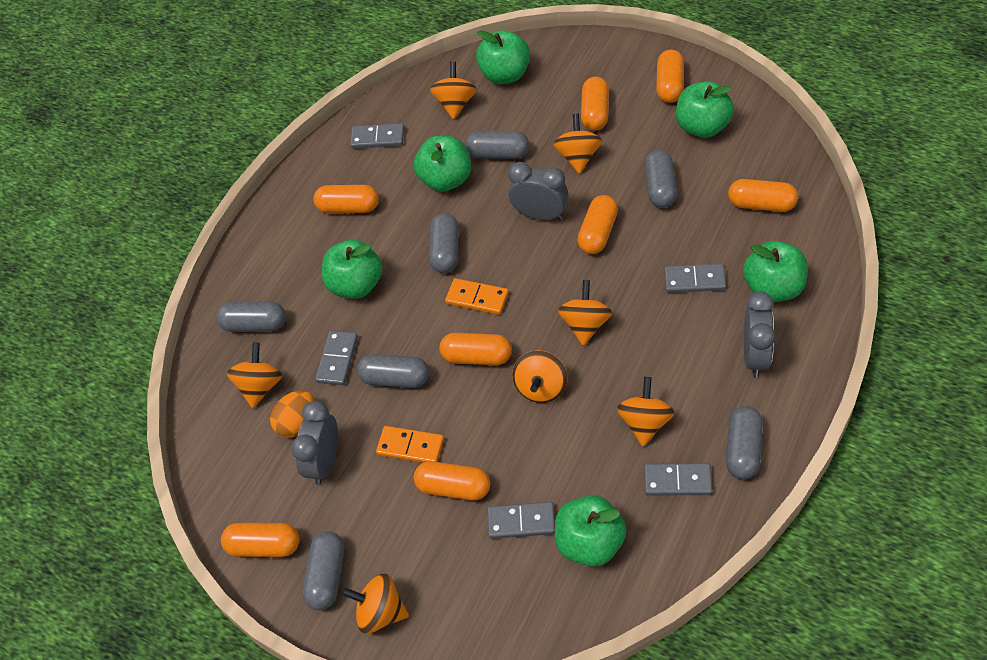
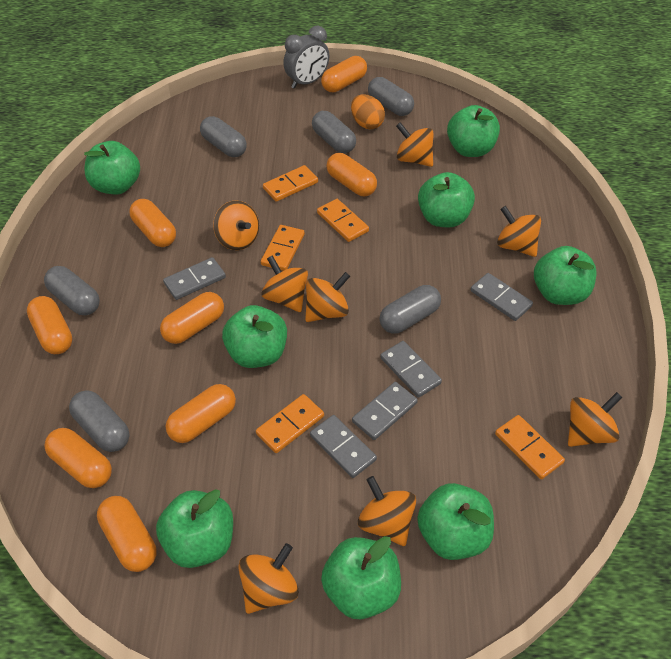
green apple: [322,240,382,299] [414,136,471,192] [476,30,530,84] [555,495,626,567] [676,81,734,138] [743,241,808,302] = 6 -> [84,141,140,195] [156,489,233,568] [222,305,287,368] [321,536,401,619] [417,483,494,560] [418,172,475,227] [447,105,500,157] [534,246,596,305] = 8
grey capsule: [216,301,286,332] [302,531,344,610] [357,354,429,388] [429,213,459,273] [465,131,529,159] [644,150,677,208] [726,406,763,479] = 7 -> [44,266,100,315] [69,391,130,452] [200,116,247,157] [312,111,356,153] [368,77,414,116] [379,285,441,333] = 6
grey clock: [291,401,338,485] [508,162,568,220] [744,291,776,377] = 3 -> [283,26,329,89] = 1
orange domino: [376,426,444,463] [445,278,509,315] = 2 -> [256,394,324,453] [261,225,305,271] [263,165,318,202] [317,199,369,242] [495,415,565,479] = 5
orange spinning top: [227,342,282,408] [341,573,409,634] [430,62,477,119] [512,351,568,403] [553,114,602,174] [558,280,612,346] [617,377,675,446] = 7 -> [213,200,259,250] [238,543,298,614] [261,255,308,312] [305,272,350,322] [358,476,416,546] [396,122,433,167] [497,206,541,257] [568,392,622,447] = 8

